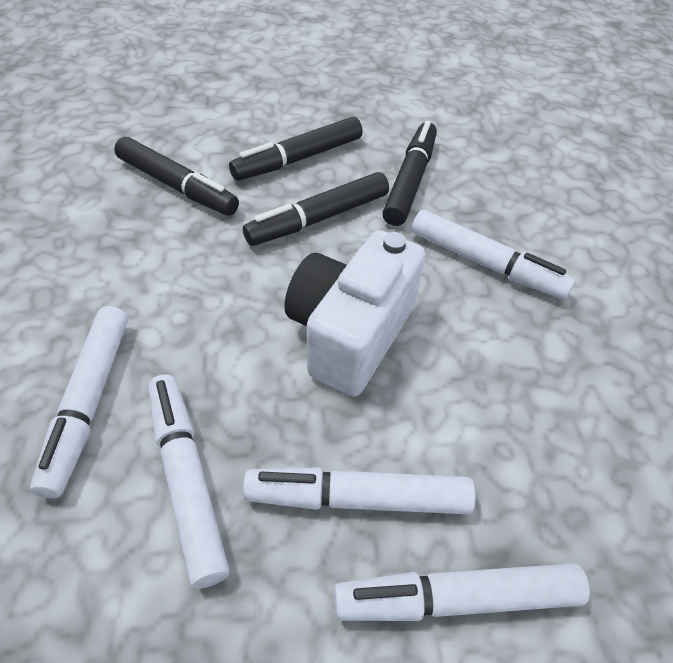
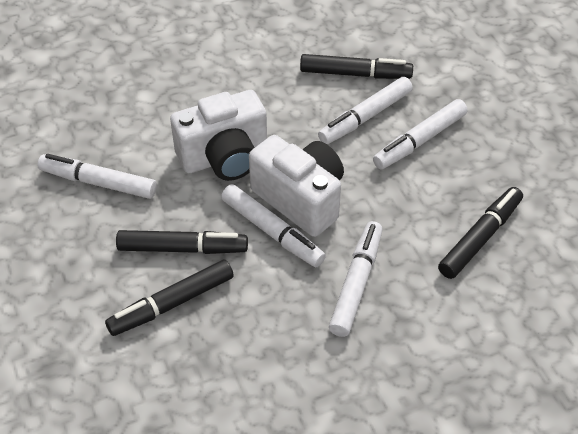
white camera: [284,230,426,397] = 1 -> [170,90,267,181] [249,135,344,237] = 2

